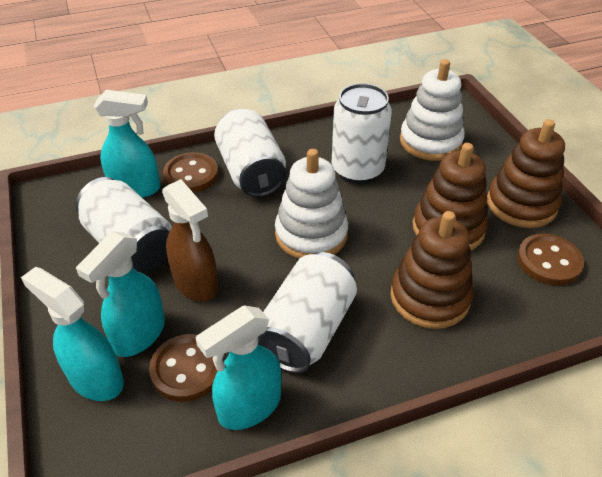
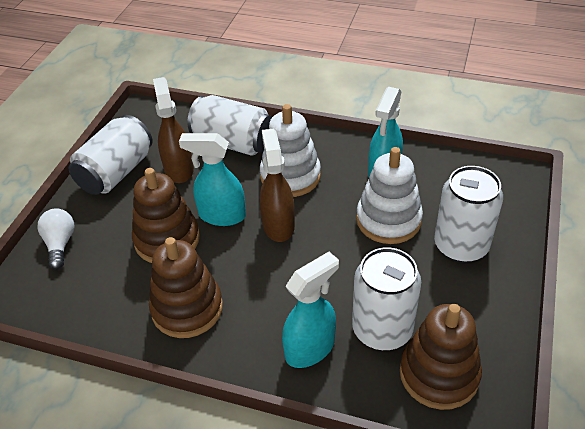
brown button: [149,334,218,402] [163,152,218,193] [517,234,584,286] = 3 -> none = 0
brown spray bottle: [162,179,218,302] = 1 -> [153,77,194,183] [260,128,295,242] = 2
turquoise spray bottle: [21,267,124,401] [76,231,165,357] [94,90,160,198] [195,306,282,430] = 4 -> [179,133,246,226] [282,252,339,368] [368,87,403,177] = 3
white light bulb: none = 0 -> [37,208,74,269] = 1

